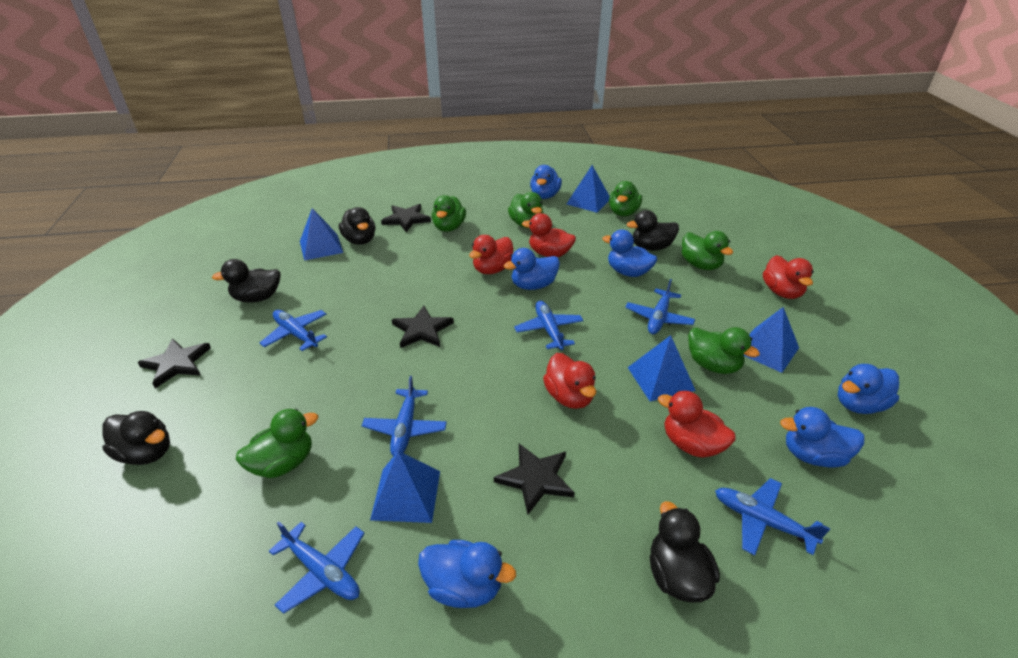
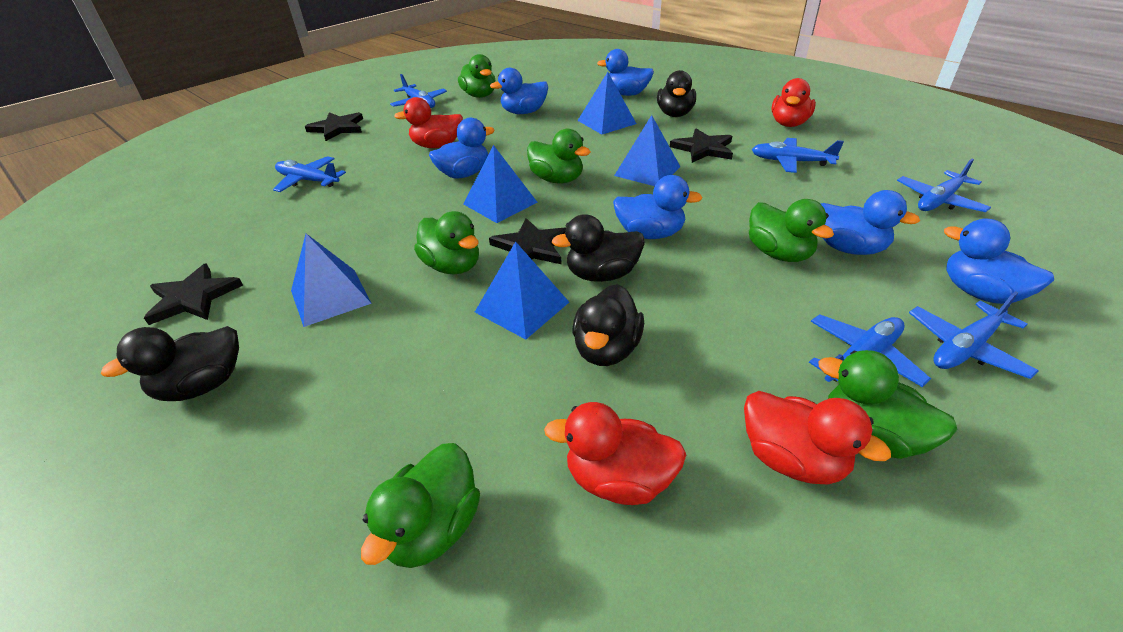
black duck: [102,411,170,465] [212,259,280,302] [339,207,375,245] [627,210,679,251] [650,501,720,603] = 5 -> [101,326,239,401] [552,214,645,282] [573,284,644,366] [657,70,696,117] = 4
red duck: [469,235,513,274] [522,213,576,257] [543,353,596,409] [658,391,736,458] [763,255,814,299] = 5 -> [394,97,463,148] [544,402,686,505] [744,391,891,484] [771,78,816,127] = 4

